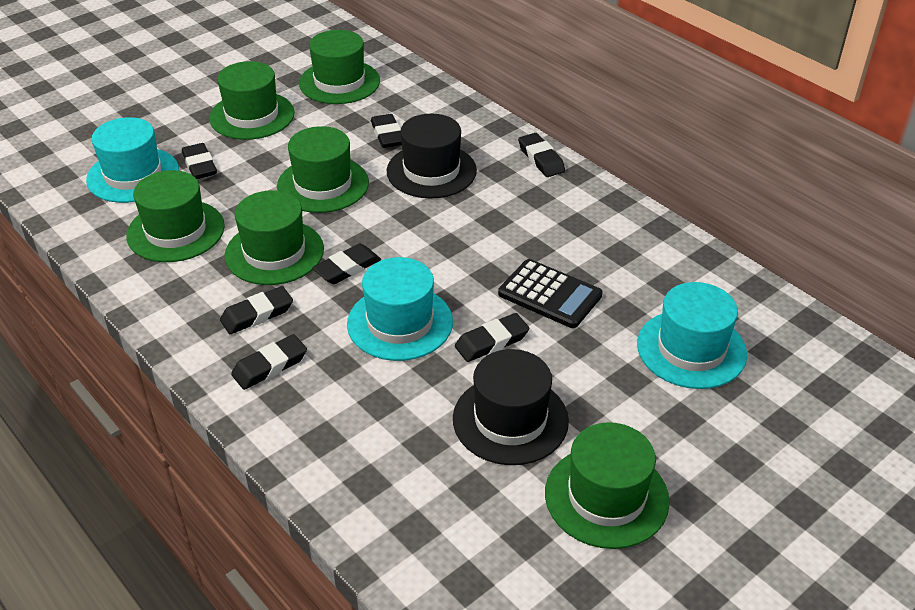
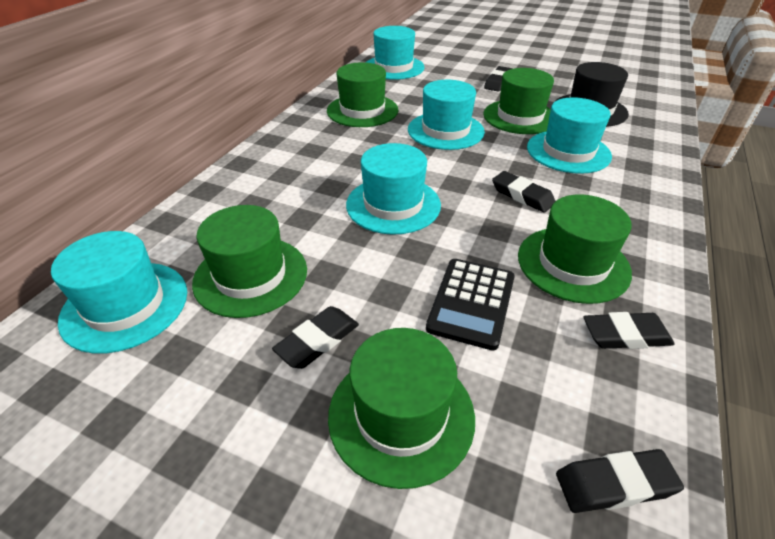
black eraser: [182,143,217,179] [220,286,293,334] [231,334,307,390] [312,243,381,284] [371,114,402,148] [455,313,529,362] [518,133,565,177] = 7 -> [272,306,359,369] [484,66,513,92] [492,171,556,213] [556,449,684,513] [584,312,675,349] = 5
black hat: [387,114,477,198] [453,349,569,465] = 2 -> [556,62,629,127] = 1
green hat: [126,170,225,262] [209,61,295,140] [224,190,324,285] [277,126,369,213] [299,30,380,104] [545,422,670,549] = 6 -> [192,205,307,318] [327,62,398,127] [328,328,475,489] [483,68,554,134] [518,194,632,304] = 5
turquoise hat: [86,117,179,203] [347,257,453,361] [637,282,747,389] = 3 -> [51,231,187,354] [346,143,441,235] [365,26,425,80] [408,80,485,150] [527,98,612,174] = 5

